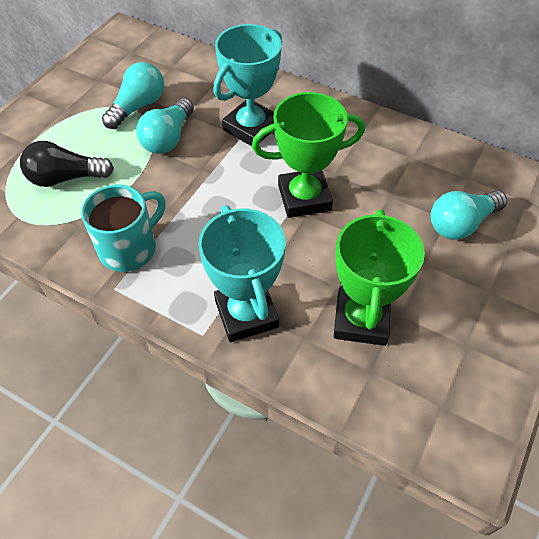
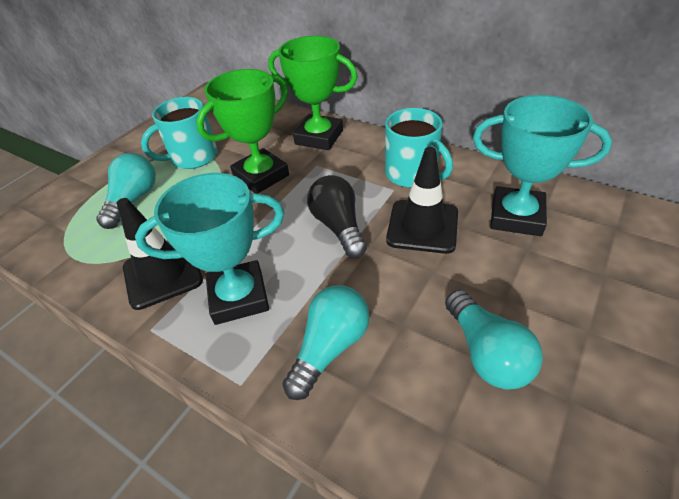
black traffic cone: none = 0 -> [117,198,203,310] [386,147,458,254] = 2
turquoise mug: [81,185,166,272] = 1 -> [141,97,217,169] [385,108,453,188] = 2

